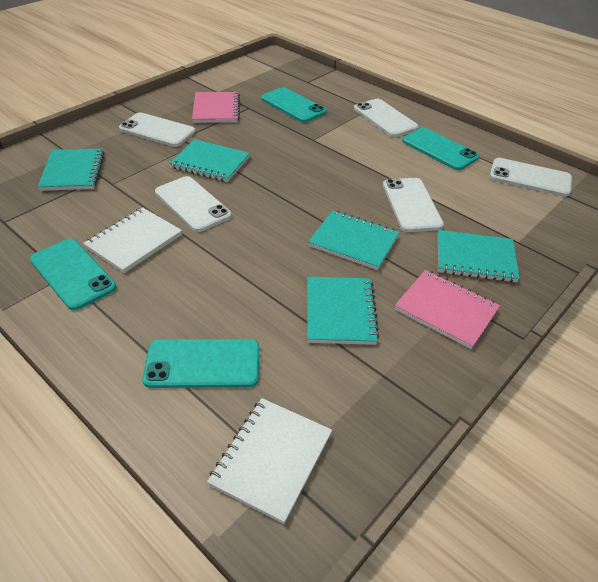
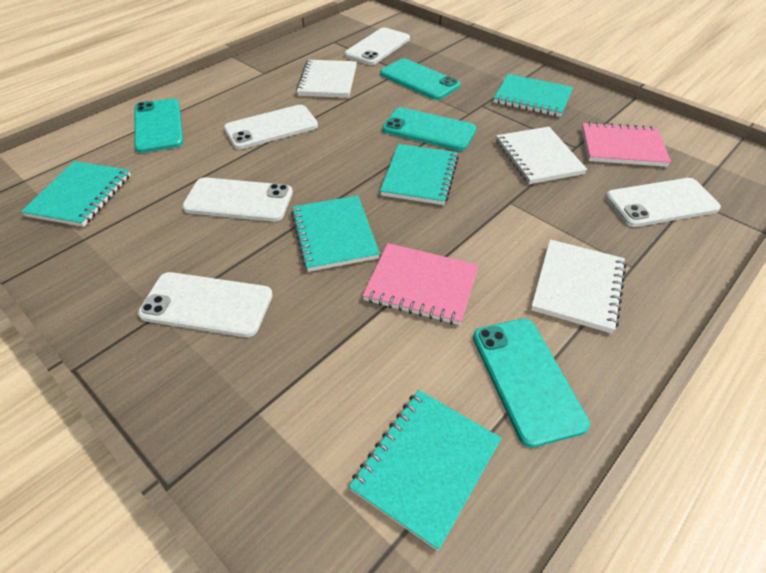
white notebook: [83,208,182,273] [207,398,332,524] = 2 -> [296,60,357,98] [496,127,587,184] [531,239,626,333] = 3

